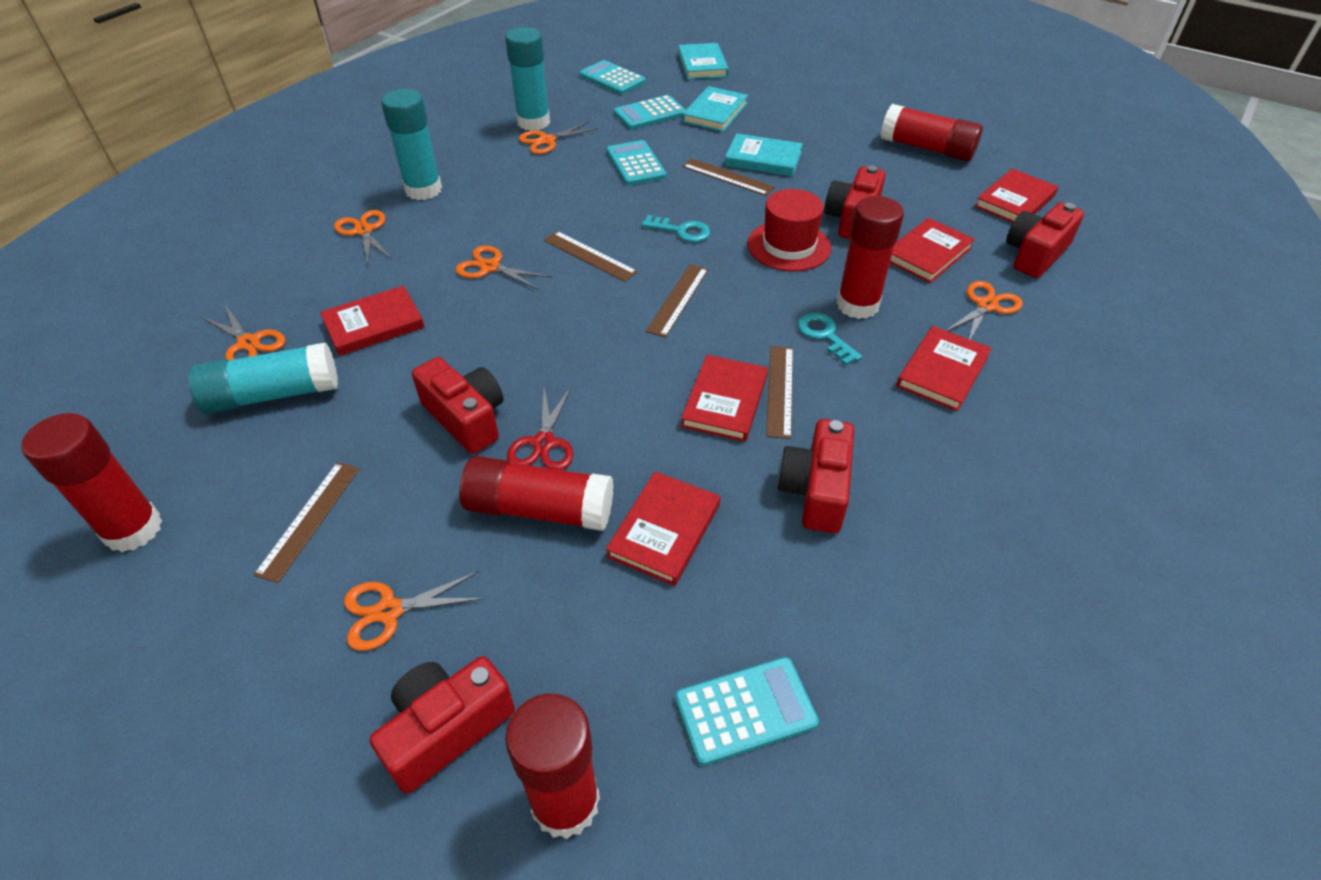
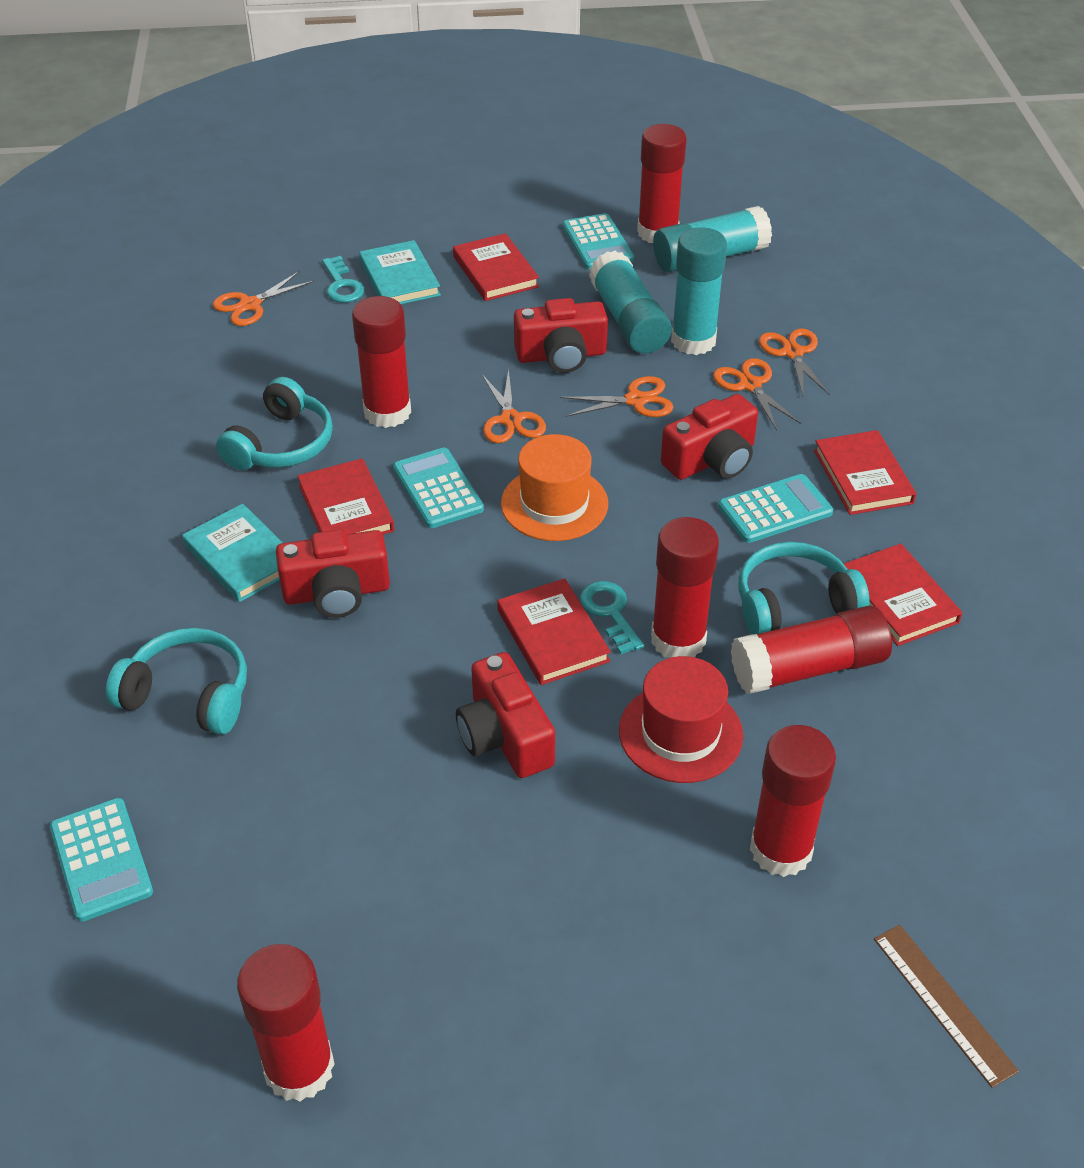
brown ruler: [254,462,360,583] [544,231,638,282] [646,264,708,338] [682,158,775,196] [766,346,793,439] = 5 -> [874,925,1019,1088] = 1
orange hat: none = 0 -> [501,434,608,541] = 1
orange scissors: [202,304,286,360] [334,210,392,263] [344,571,485,651] [456,245,552,290] [519,121,599,154] [946,281,1023,340] = 6 -> [213,271,315,326] [482,369,546,443] [560,376,673,417] [713,358,801,430] [759,328,830,396] = 5
red book: [320,286,425,356] [606,471,720,586] [681,355,768,442] [890,218,975,283] [896,326,992,411] [975,169,1058,223] = 6 -> [297,458,395,535] [453,233,539,301] [497,578,611,685] [814,430,916,515] [843,544,962,646] = 5
red camera: [370,656,515,793] [412,357,503,454] [778,419,854,533] [824,165,886,239] [1006,202,1084,278] = 5 -> [276,529,390,618] [456,652,555,778] [514,298,608,373] [661,394,758,480] = 4
red glue stick: [21,413,162,552] [459,456,613,531] [505,694,600,839] [836,196,904,319] [881,104,983,161] = 5 -> [237,944,335,1102] [352,296,411,428] [637,124,687,243] [651,517,719,658] [731,606,892,694] [750,725,836,877] = 6
red scissors: [507,387,573,470] = 1 -> none = 0
turquoise book: [678,43,729,80] [682,86,748,132] [725,133,803,176] = 3 -> [182,504,283,602] [359,240,441,304] = 2
turquoise headphones: none = 0 -> [106,628,247,735] [216,377,333,470] [738,542,869,635] = 3

